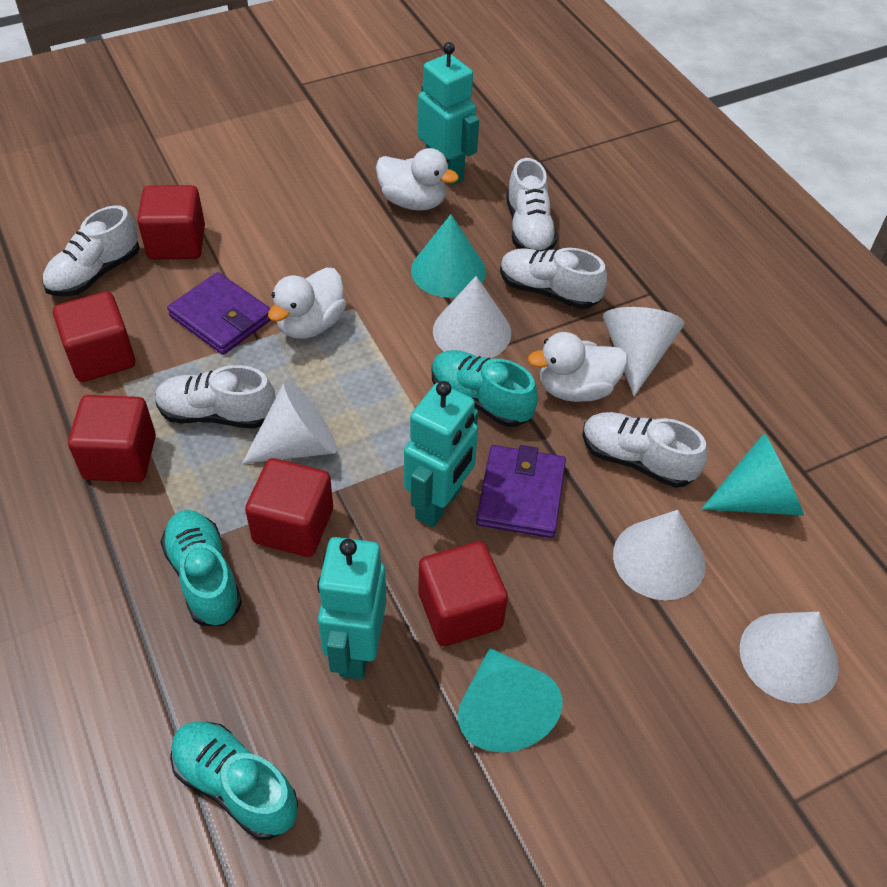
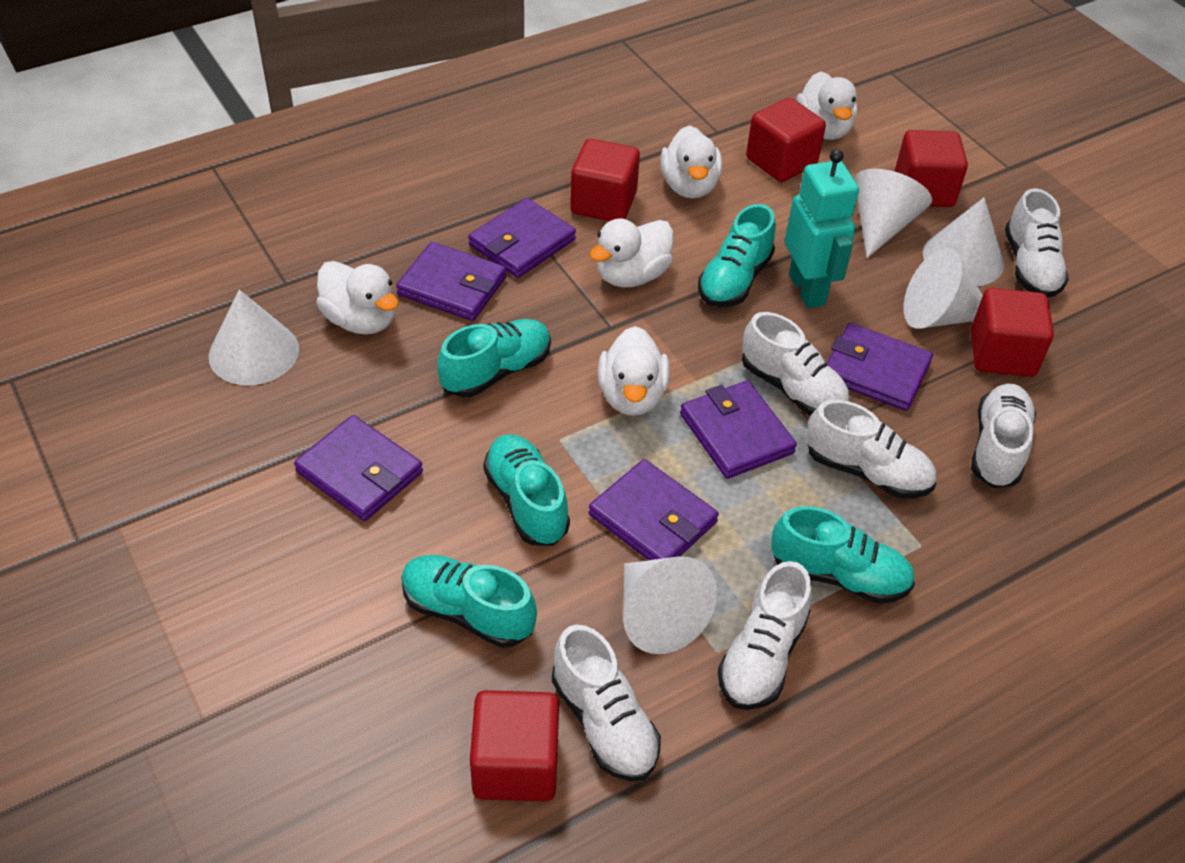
purple wallet: [167,272,271,355] [476,445,566,538] = 2 -> [294,415,423,521] [396,242,507,321] [468,198,576,278] [589,459,719,560] [680,380,797,479] [827,323,933,411] = 6
turquoise cone: [411,214,486,298] [458,648,562,752] [701,433,804,516] = 3 -> none = 0
turquoise robot: [317,537,386,680] [404,381,478,527] [418,42,479,186] = 3 -> [785,149,859,308] = 1
turquoise shoe: [160,510,242,626] [170,722,298,840] [432,350,538,427] = 3 -> [401,555,537,648] [437,319,551,397] [483,434,570,546] [698,204,776,307] [771,506,915,604] = 5
white duck: [268,268,346,339] [376,148,459,211] [528,332,627,402] = 3 -> [316,261,399,334] [589,218,674,287] [598,326,670,416] [660,125,722,199] [796,71,857,140] = 5
white shoe: [42,205,140,297] [155,365,275,429] [500,248,607,309] [506,158,558,251] [582,412,707,488] = 5 -> [552,625,661,781] [718,561,812,710] [742,312,850,416] [806,400,936,499] [971,384,1036,488] [1005,188,1069,297] = 6

